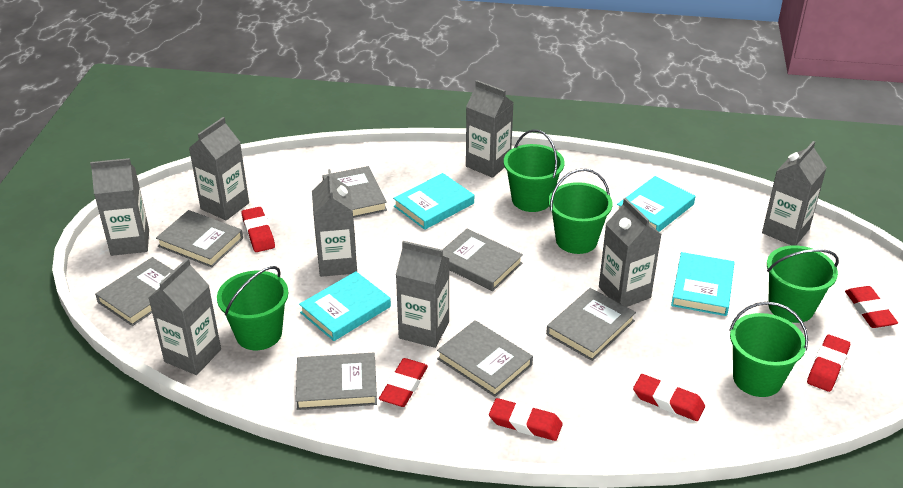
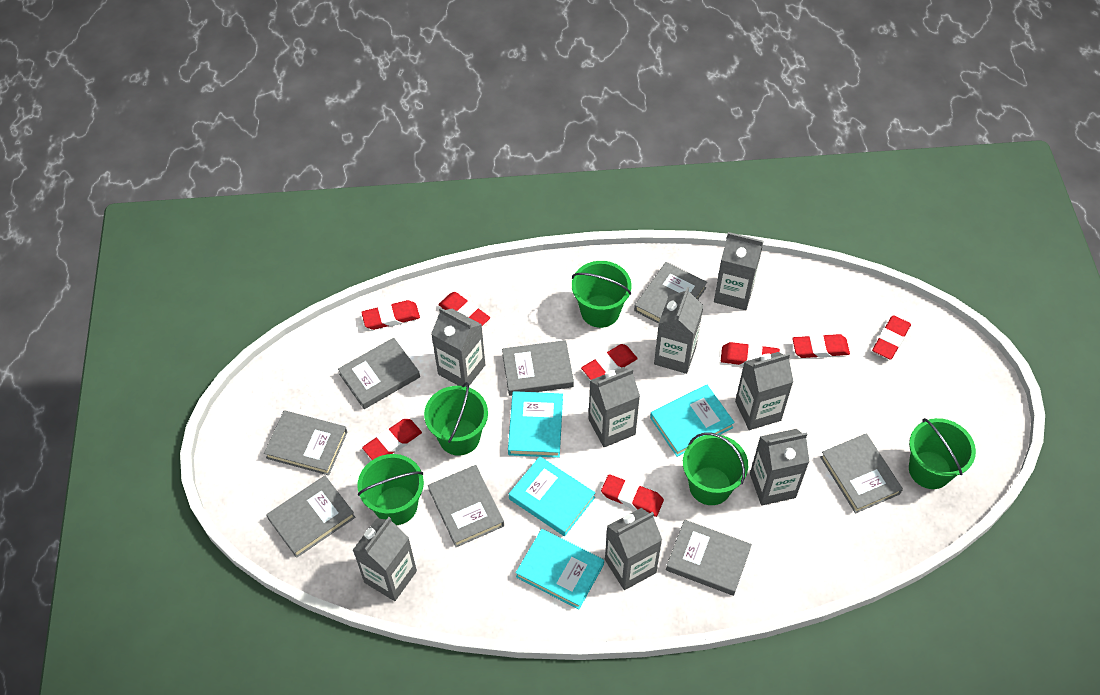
grey book: [95,257,174,326] [156,210,243,268] [296,353,377,410] [323,166,387,218] [437,320,533,397] [442,229,523,291] [546,288,636,361] = 7 -> [264,410,347,475] [266,476,355,558] [338,338,420,409] [428,465,504,547] [502,340,574,396] [634,262,707,323] [666,520,752,596] [820,433,903,514] = 8
red eraser: [241,207,275,252] [379,358,428,407] [489,398,563,441] [633,374,705,421] [807,335,850,392] [845,286,898,328] = 6 -> [361,300,420,330] [362,419,422,460] [438,292,490,326] [581,344,638,380] [601,474,664,517] [721,342,780,366] [792,334,850,358] [872,315,911,359] = 8

